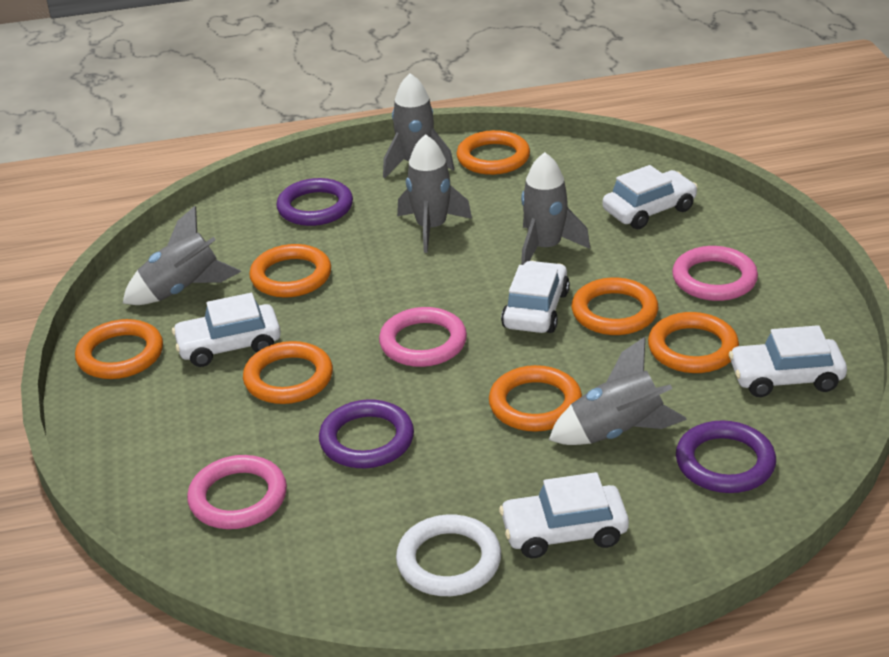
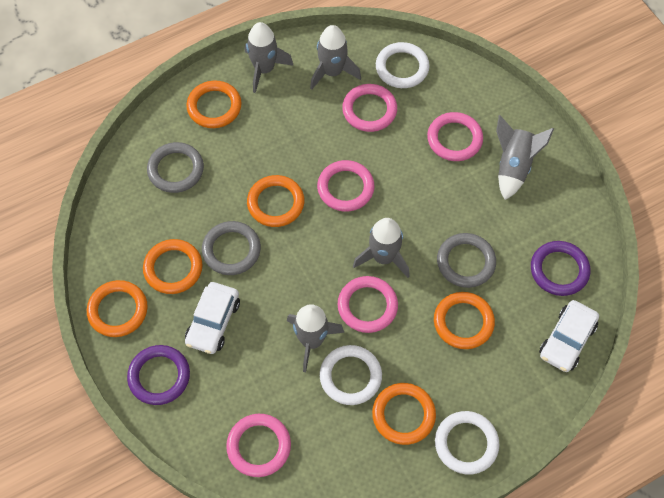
grey ring: none = 0 -> [147,142,204,193] [202,221,261,275] [437,233,496,288] = 3
orange ring: [75,319,163,379] [243,341,333,404] [249,244,331,297] [456,130,530,175] [489,365,582,432] [572,278,658,335] [648,312,739,373] = 7 -> [87,280,148,337] [143,239,203,294] [186,81,242,128] [247,175,304,227] [372,383,436,445] [434,292,495,349] = 6
pink ring: [187,455,287,529] [379,307,467,367] [672,246,758,301] = 3 -> [226,414,291,477] [317,160,375,212] [337,276,398,333] [342,84,397,132] [427,112,483,161] = 5
purple ring: [276,178,353,226] [319,399,414,468] [676,420,776,493] = 3 -> [127,345,190,405] [531,241,590,296] = 2
white car: [172,293,281,367] [499,472,629,558] [501,261,570,333] [603,165,698,229] [729,325,847,397] = 5 -> [185,282,240,354] [539,300,599,372] = 2
white ring: [396,514,501,596] = 1 -> [320,345,382,405] [376,42,430,88] [435,411,499,475] = 3

